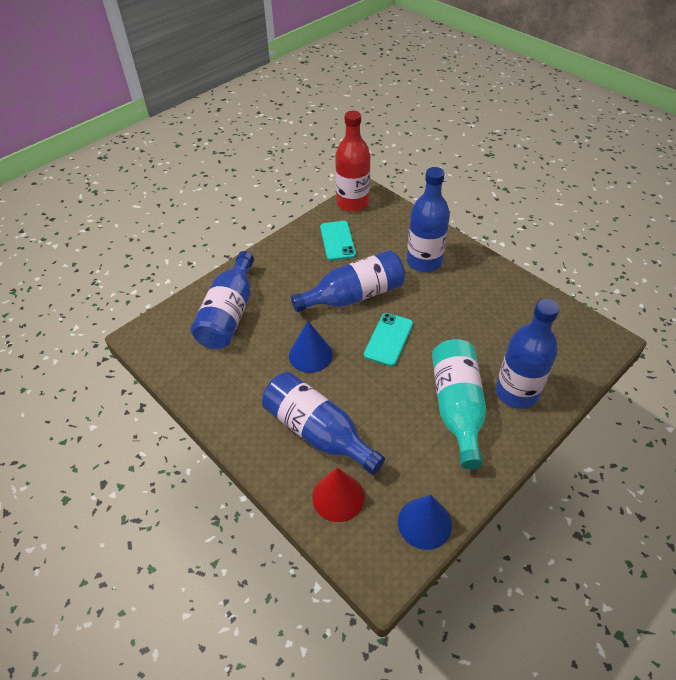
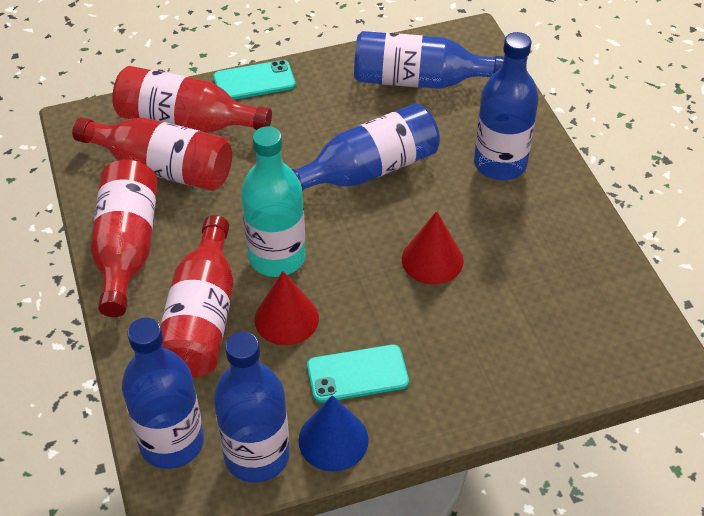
blue cone: [289,321,333,373] [398,495,452,550] = 2 -> [298,395,369,471] = 1
red bottle: [335,111,370,212] = 1 -> [72,117,232,191] [90,160,158,317] [112,66,272,133] [160,215,234,378] = 4
red cone: [312,468,364,522] = 1 -> [254,271,319,345] [402,211,464,284] = 2

